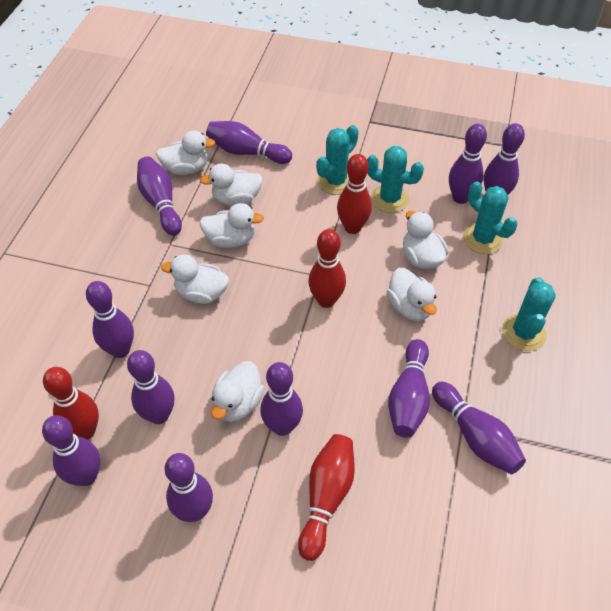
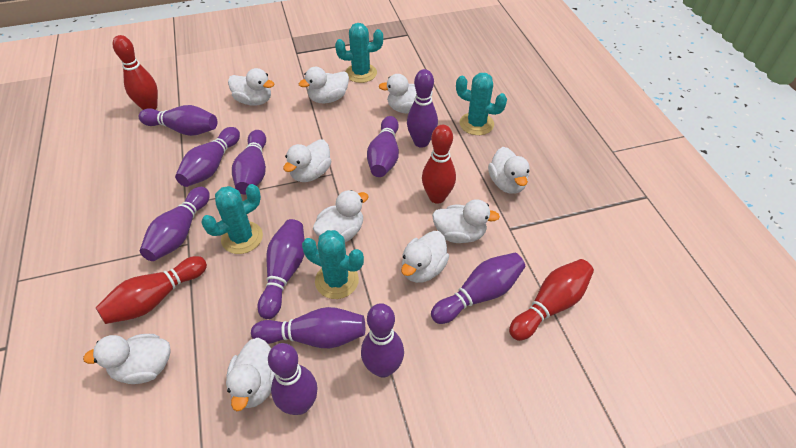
white duck: [156,130,215,175] [161,254,229,304] [199,203,264,248] [200,164,262,206] [211,361,264,422] [386,268,437,321] [403,211,448,269] = 7 -> [83,334,171,384] [226,338,275,411] [228,68,274,106] [283,139,331,182] [299,67,349,103] [313,190,369,242] [378,74,433,114] [401,231,449,283] [432,199,500,243] [488,147,530,194] = 10

